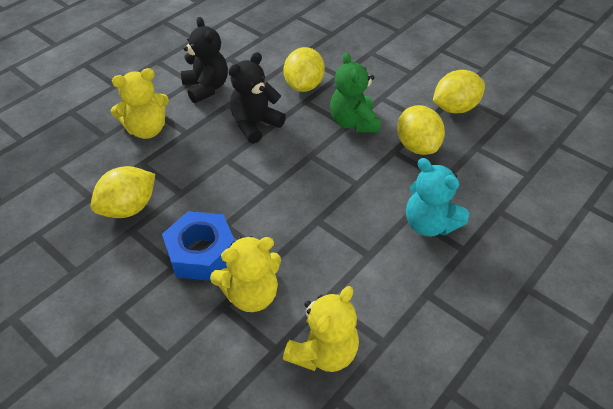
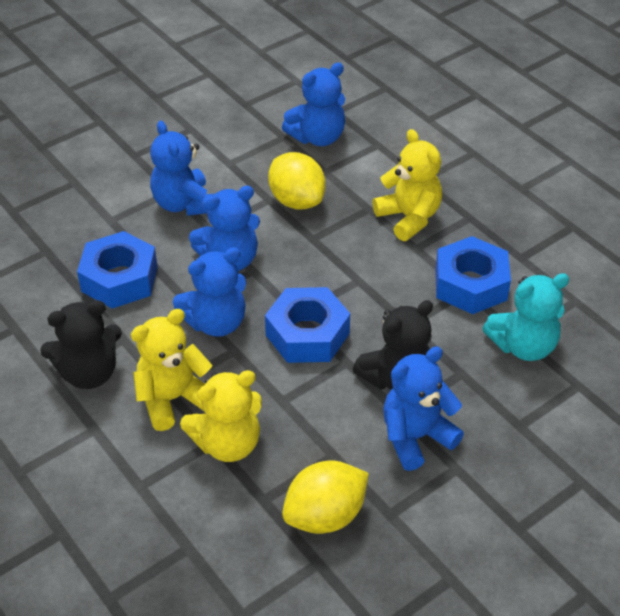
blue nut: [162,211,235,281] = 1 -> [77,231,158,308] [265,287,350,363] [435,236,511,314] = 3
blue teddy bear: none = 0 -> [150,121,213,216] [173,247,246,337] [189,186,260,271] [282,62,345,146] [383,346,464,471] = 5
green teddy bear: [330,52,380,132] = 1 -> none = 0
yellow lemon: [91,166,155,218] [284,47,325,92] [397,105,445,155] [433,70,485,113] = 4 -> [268,152,326,210] [282,461,369,534] = 2

